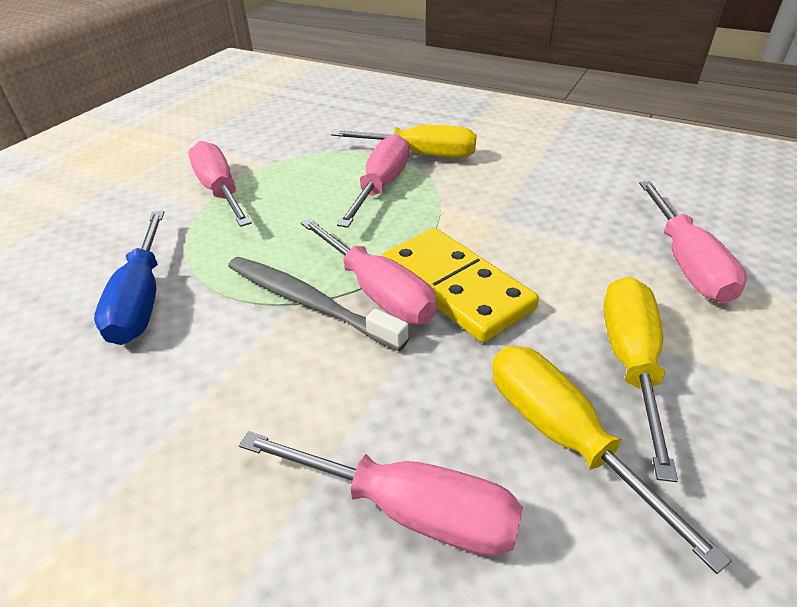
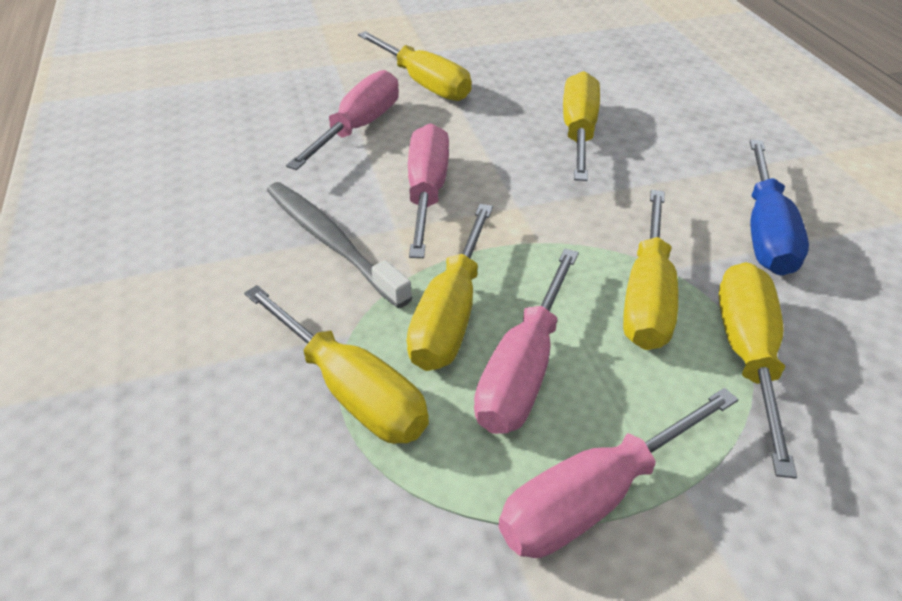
pink screwdriver: [188,141,252,227] [239,431,523,556] [301,218,437,325] [337,134,409,228] [639,181,747,303] = 5 -> [286,70,399,170] [408,123,449,258] [474,248,579,434] [499,388,739,558] = 4
yellow domino: [383,228,539,342] = 1 -> none = 0
yellow screwdriver: [331,125,477,158] [492,346,731,574] [603,277,678,482] = 3 -> [244,285,429,444] [358,31,472,101] [407,204,493,371] [563,71,600,181] [623,190,678,350] [719,262,797,479] = 6

